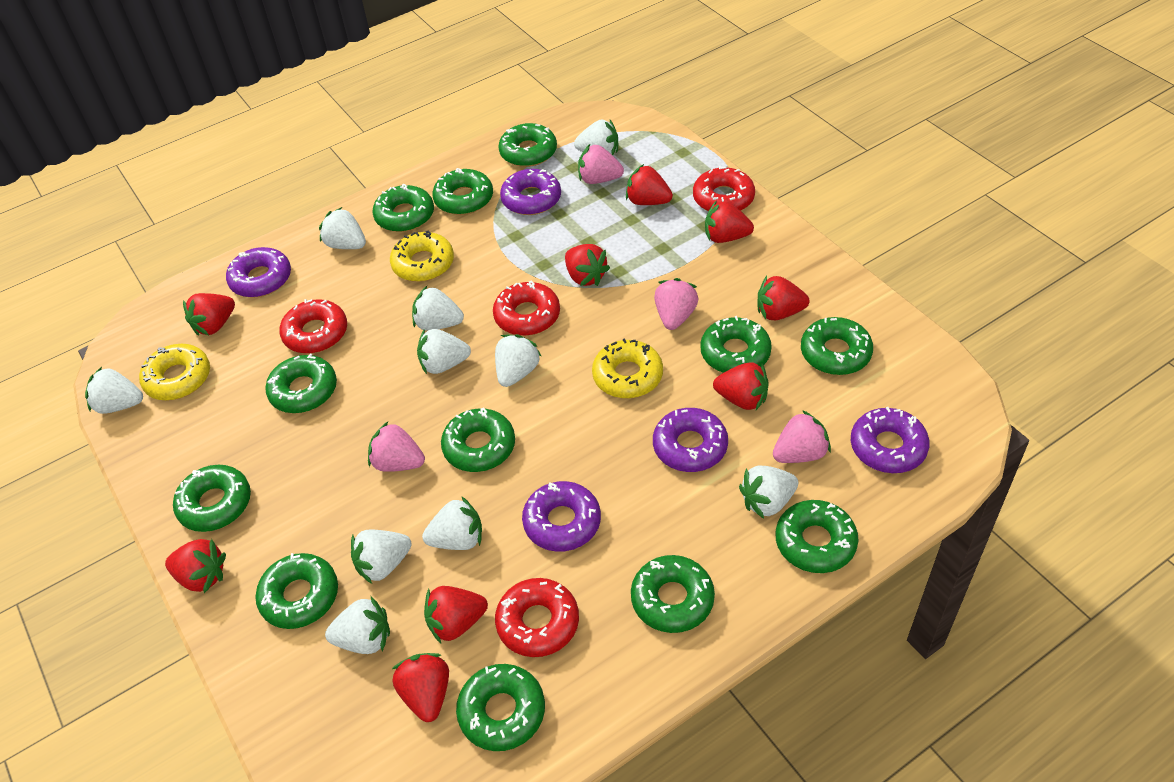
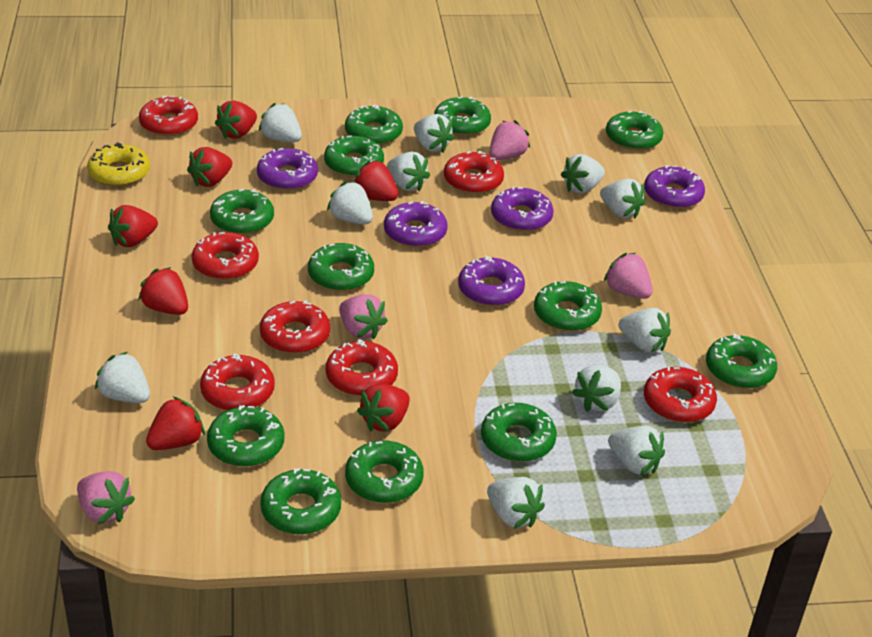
red donut: [279,299,347,354] [493,280,560,336] [495,578,579,657] [693,166,755,211] = 4 -> [139,96,198,136] [192,232,259,280] [200,353,275,410] [260,300,330,354] [326,339,398,396] [444,151,504,194] [644,366,717,423] = 7
red strawberry: [165,539,226,593] [183,293,235,336] [392,653,449,722] [424,586,488,643] [565,244,610,286] [626,164,673,205] [705,200,754,243] [713,363,769,410] [757,276,809,320] = 9 -> [108,205,158,247] [138,267,188,315] [146,396,205,450] [187,147,232,187] [215,101,257,139] [354,160,398,201] [357,384,410,432] = 7
white strawberry: [85,367,143,414] [319,207,366,249] [325,597,390,654] [351,529,412,584] [412,286,464,331] [417,329,471,374] [422,496,482,550] [495,334,542,387] [574,119,618,155] [739,466,798,519] = 10 -> [95,352,150,403] [259,103,302,142] [327,181,373,224] [387,152,430,191] [414,114,454,152] [487,477,545,529] [561,154,605,193] [572,365,621,412] [600,179,645,218] [608,426,665,475] [619,308,671,352] = 11
yellow donut: [139,344,210,401] [390,230,454,282] [592,338,663,398] = 3 -> [87,142,150,187] = 1

